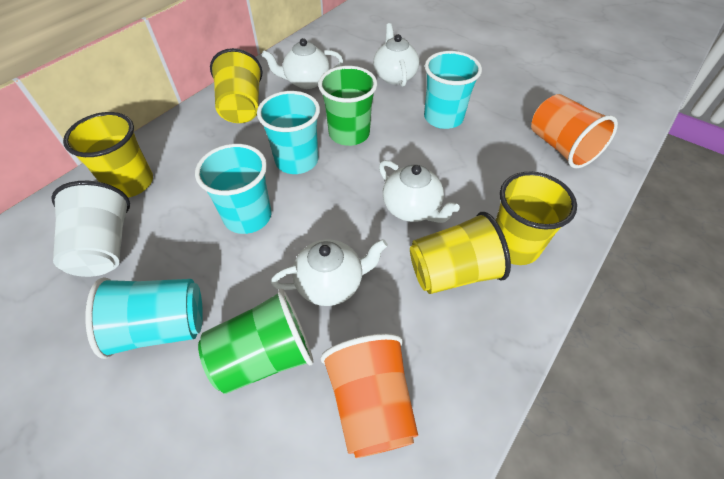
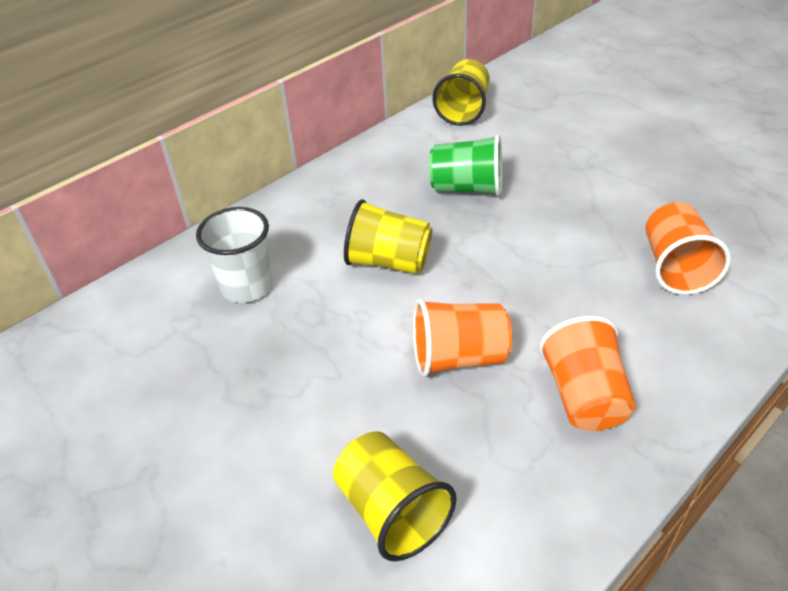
green cup: [198,289,313,394] [318,66,377,146] = 2 -> [429,134,502,196] = 1
orange cup: [320,333,418,458] [531,94,618,168] = 2 -> [413,299,512,377] [539,316,635,431] [645,202,731,295] = 3
turquoise cup: [85,277,203,359] [195,144,272,234] [257,91,320,174] [424,51,482,129] = 4 -> none = 0
white teapot: [262,38,343,89] [271,239,388,306] [373,23,419,87] [379,160,460,223] = 4 -> none = 0
yellow cup: [63,112,153,198] [210,48,262,123] [410,212,511,294] [496,172,577,265] = 4 -> [333,432,457,561] [344,199,432,274] [432,59,490,126] = 3

